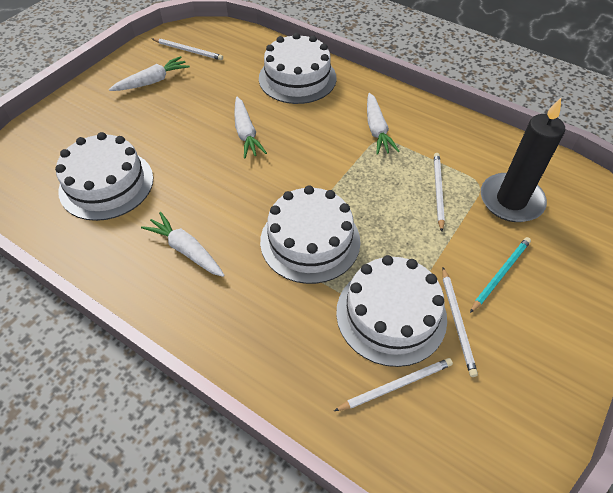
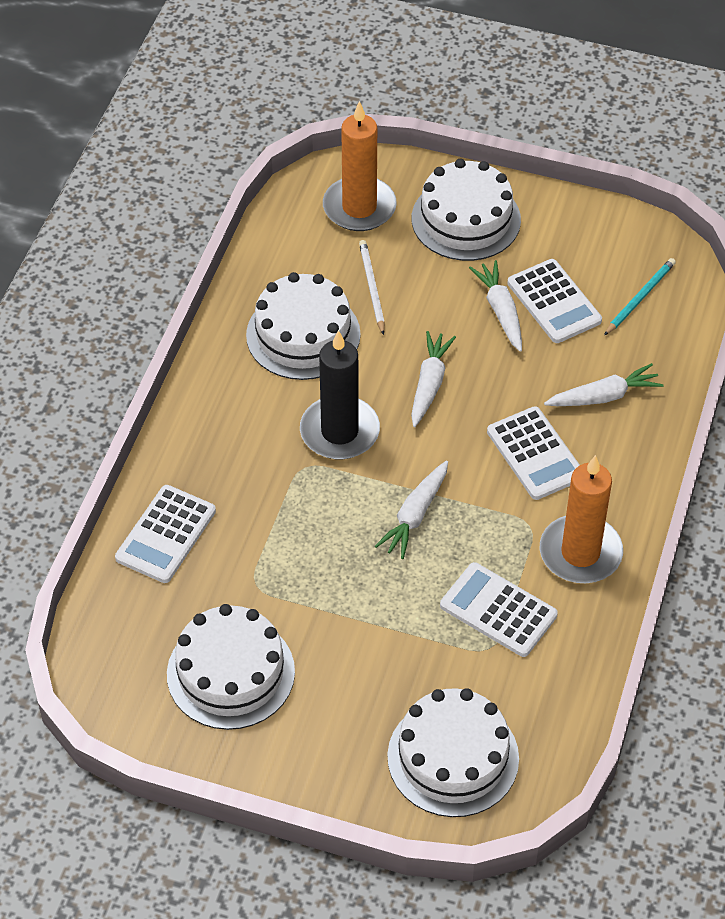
orange candle: none = 0 -> [323,101,397,231] [540,455,623,583] = 2
white calculator: none = 0 -> [115,485,216,583] [440,562,558,657] [487,406,580,500] [508,259,602,343] = 4
white pencil: [152,38,223,60] [334,358,453,411] [434,153,445,232] [442,267,478,377] = 4 -> [359,240,385,335] = 1

